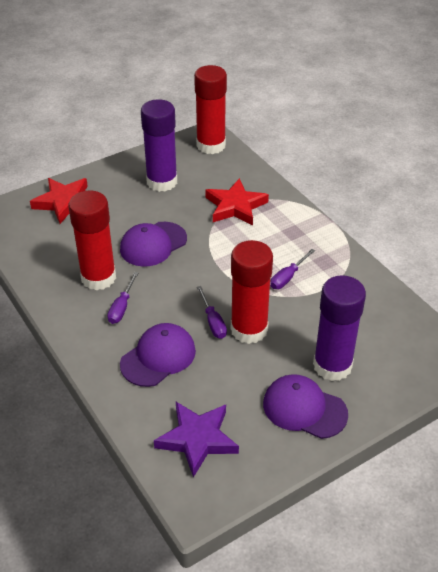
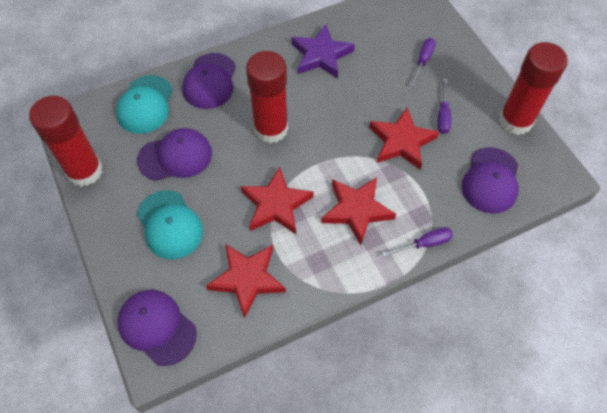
purple cap: [120,222,187,267] [120,323,196,387] [263,374,348,439] = 3 -> [117,290,197,366] [137,128,212,181] [182,53,236,109] [462,147,519,214] = 4
purple glue stick: [141,99,177,192] [313,275,366,381] = 2 -> none = 0
red star: [30,178,88,224] [205,178,269,226] = 2 -> [206,244,286,319] [241,167,314,234] [321,177,396,245] [369,107,439,169] = 4
turquoise cap: none = 0 -> [116,75,173,134] [137,190,203,260] = 2

